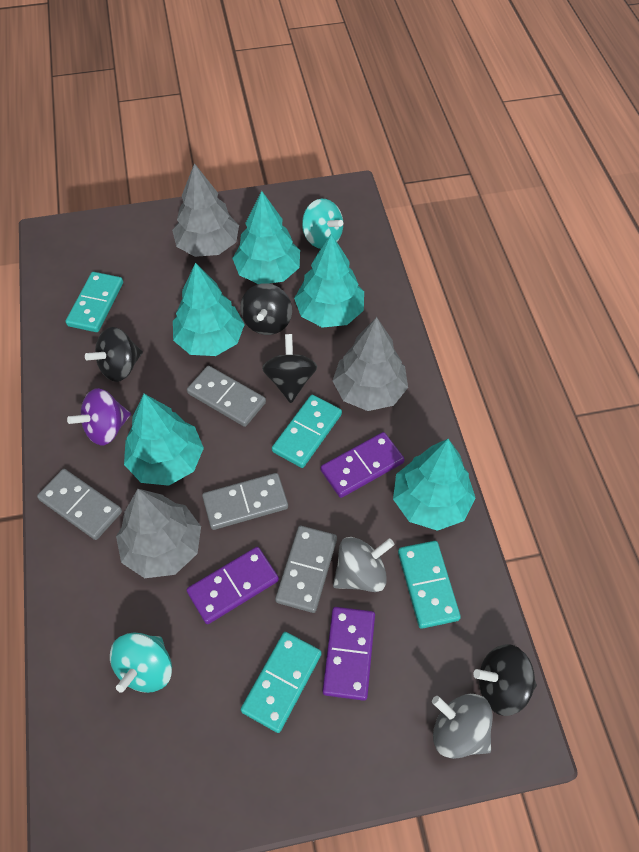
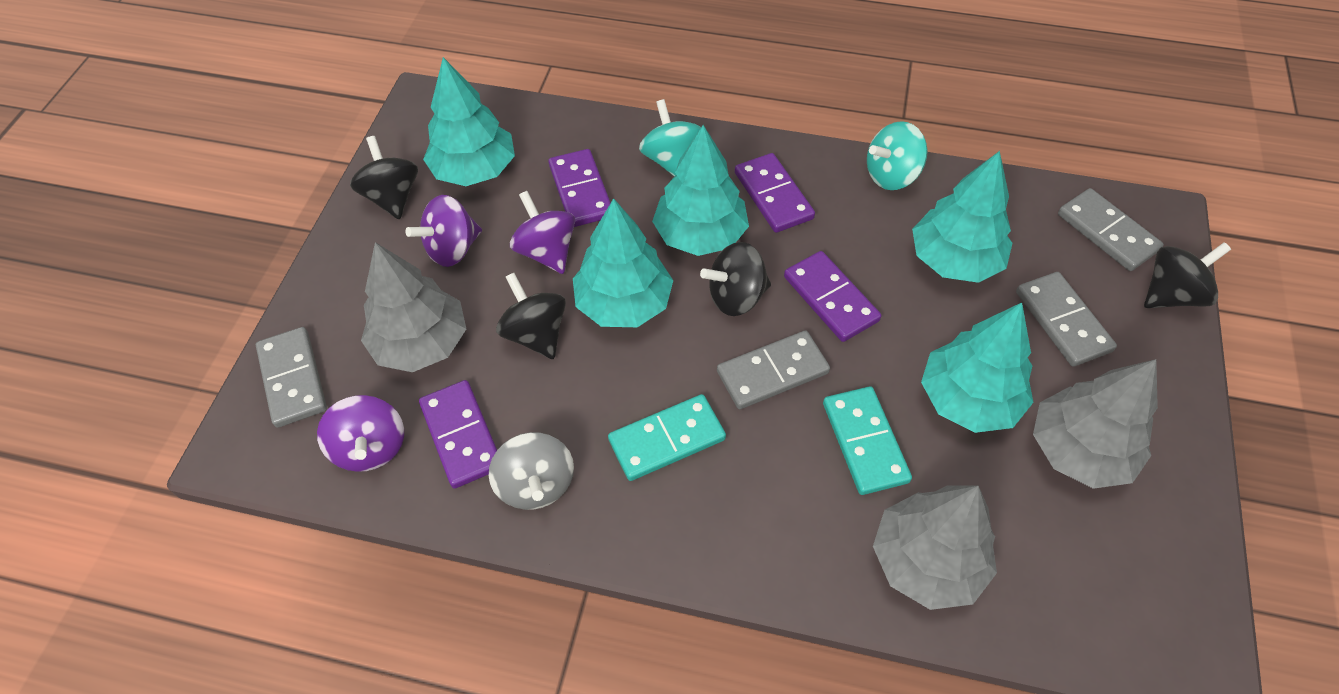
grey spinning top: [333,537,394,592] [432,694,493,759] = 2 -> [489,432,574,510] = 1
purple domino: [187,547,279,624] [321,432,405,498] [323,607,375,701] = 3 -> [419,380,497,489] [548,149,611,227] [735,153,815,233] [784,251,881,342] = 4
purple spinning top: [67,388,131,445] = 1 -> [317,395,404,472] [405,195,482,267] [510,191,575,274] = 3
turquoise domino: [66,272,123,332] [241,632,322,733] [272,395,342,468] [398,541,461,629] = 4 -> [608,394,726,481] [823,386,912,495] = 2

